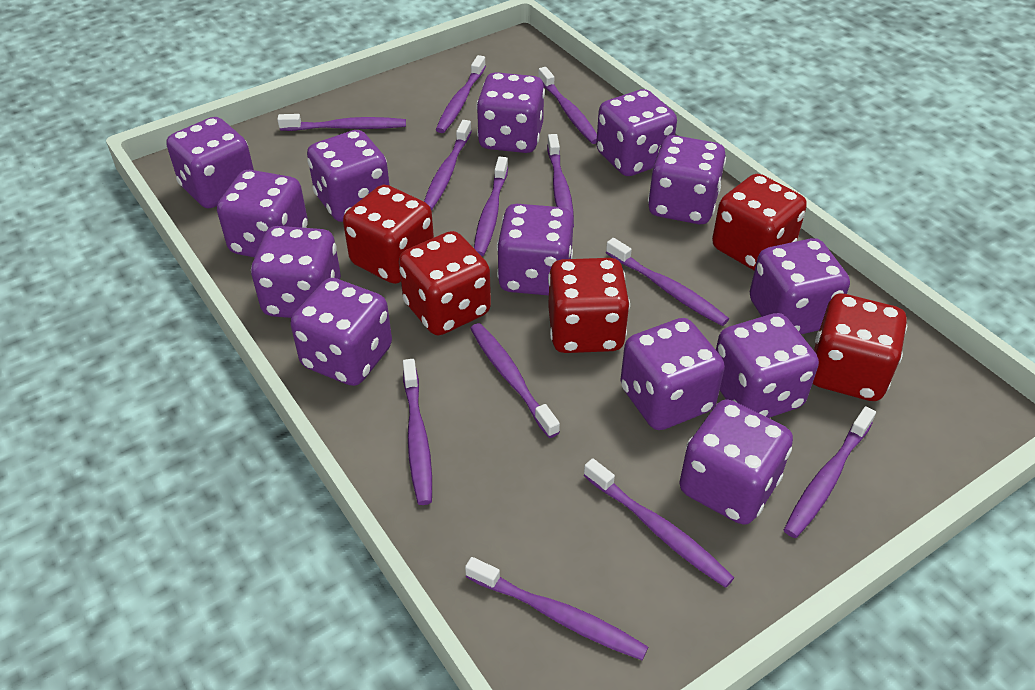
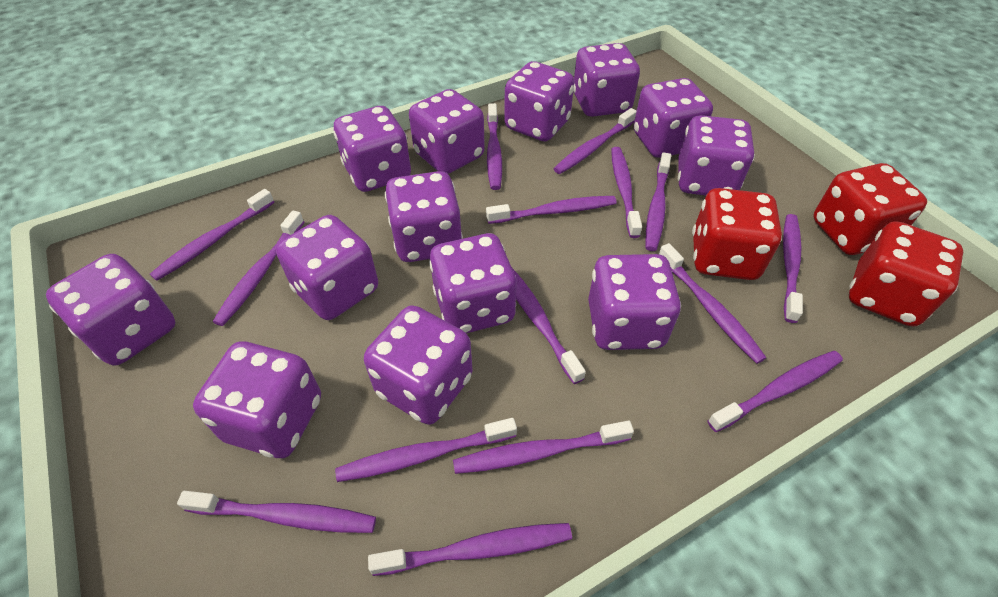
purple toothbrush: [277,114,406,131] [403,359,432,505] [424,120,472,210] [436,55,486,133] [465,557,648,660] [470,323,560,438] [474,157,508,256] [538,67,597,144] [547,134,574,228] [583,458,734,588] [606,238,729,326] [784,406,876,538] = 12 -> [150,189,274,281] [177,491,376,533] [213,210,304,326] [335,418,517,482] [368,523,572,576] [453,421,634,474] [486,196,617,224] [487,103,502,190] [512,268,586,384] [553,108,636,174] [611,147,642,238] [645,152,671,251] [659,243,766,364] [708,351,843,432] [783,214,803,323] = 15
red dice: [343,185,434,284] [399,231,491,335] [548,258,630,353] [712,174,807,271] [813,294,907,401] = 5 -> [692,188,782,280] [813,163,927,255] [849,221,963,326] = 3

